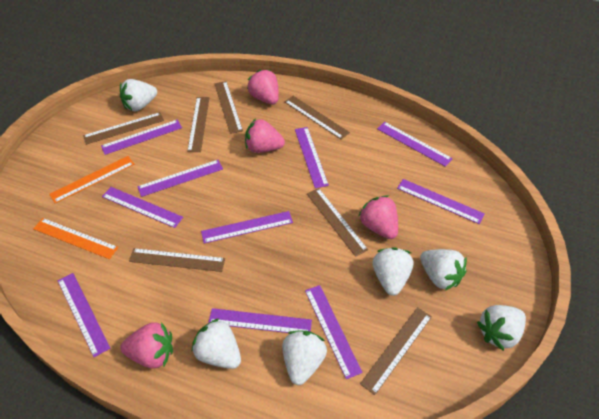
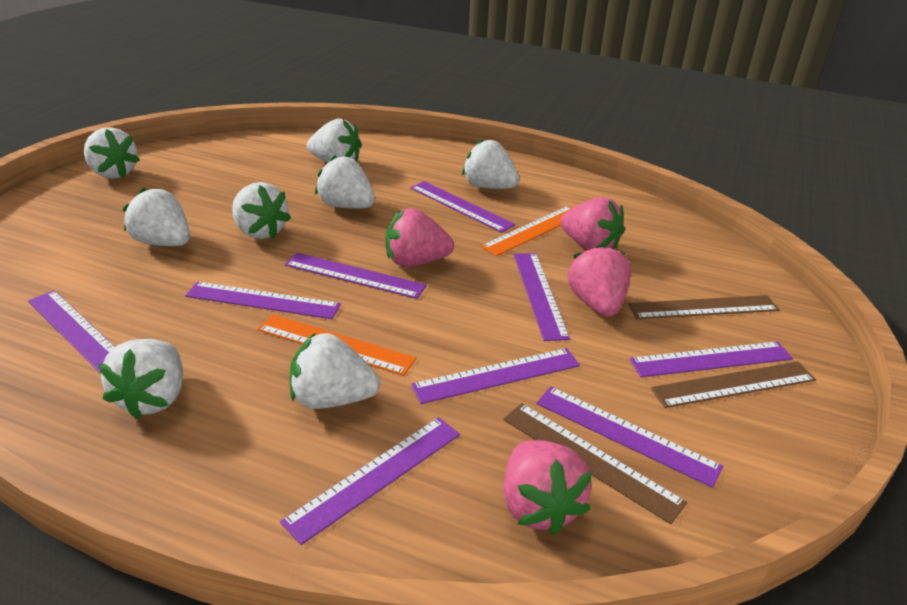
brown ruler: [83,112,164,145] [129,248,225,272] [187,97,210,152] [214,81,243,134] [285,96,350,139] [307,188,368,257] [360,307,432,395] = 7 -> [503,403,687,524] [628,295,779,319] [651,362,816,408] = 3
purple ruler: [58,273,110,357] [101,120,182,155] [102,187,183,228] [137,160,223,197] [201,211,293,243] [208,308,312,333] [295,127,329,188] [305,285,363,379] [377,122,453,167] [397,179,485,224] = 10 -> [28,290,115,374] [185,282,341,319] [280,417,460,545] [285,253,427,299] [410,181,515,233] [411,348,580,404] [514,253,570,341] [536,386,723,488] [630,341,793,377] = 9
white strawberry: [120,79,157,111] [192,318,241,369] [282,331,327,385] [373,247,413,296] [420,249,467,291] [477,305,526,351] = 6 -> [84,127,140,179] [98,339,183,420] [123,188,190,246] [232,182,291,239] [289,332,380,409] [307,118,362,163] [315,155,375,209] [462,139,519,189] = 8

